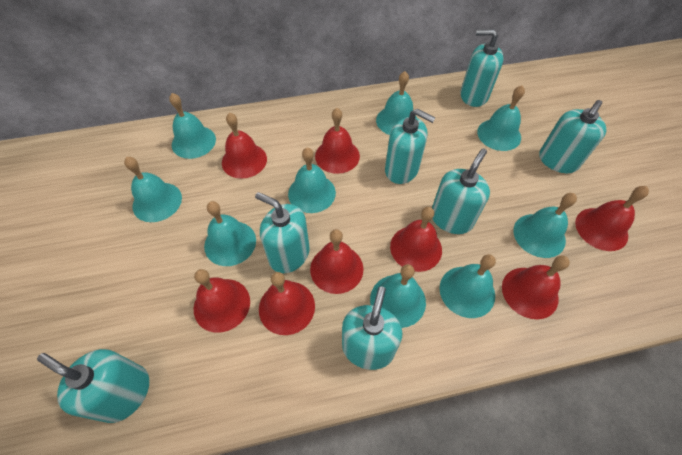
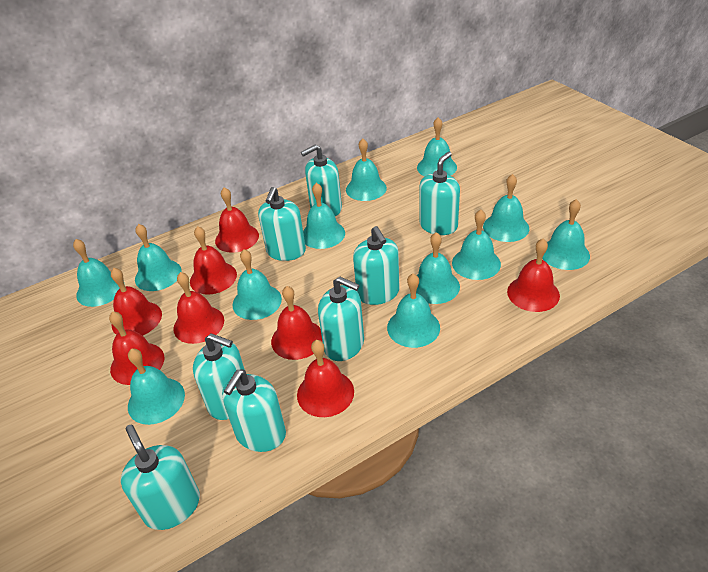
turquoise bell: [124,157,182,222] [169,93,216,159] [204,201,256,266] [288,147,336,213] [370,264,426,328] [376,71,417,135] [440,254,496,318] [477,85,525,151] [513,193,577,258] = 9 -> [73,239,120,307] [128,349,185,425] [135,224,182,291] [232,249,282,320] [303,183,345,249] [346,138,387,201] [387,273,440,348] [416,232,460,304] [417,117,457,176] [452,210,501,280] [483,174,529,242] [542,199,590,270] = 12
turquoise soap dispenser: [37,349,149,423] [255,192,310,273] [342,286,402,370] [385,108,436,184] [432,148,490,234] [460,29,504,107] [539,100,606,173] = 7 -> [121,425,200,530] [193,333,245,420] [222,370,286,452] [258,187,306,261] [301,144,342,216] [318,277,364,361] [353,226,400,305] [419,152,460,235] = 8

